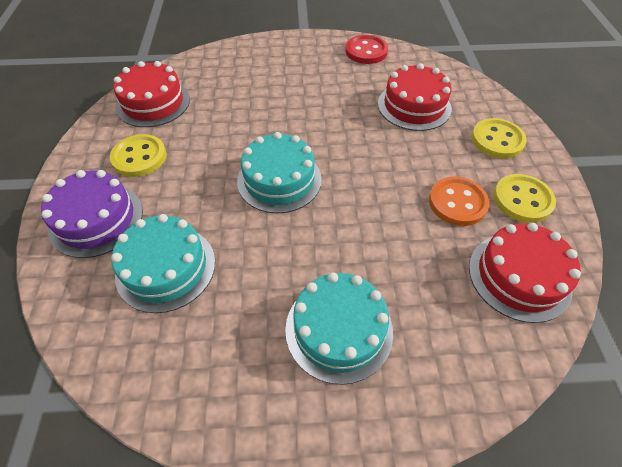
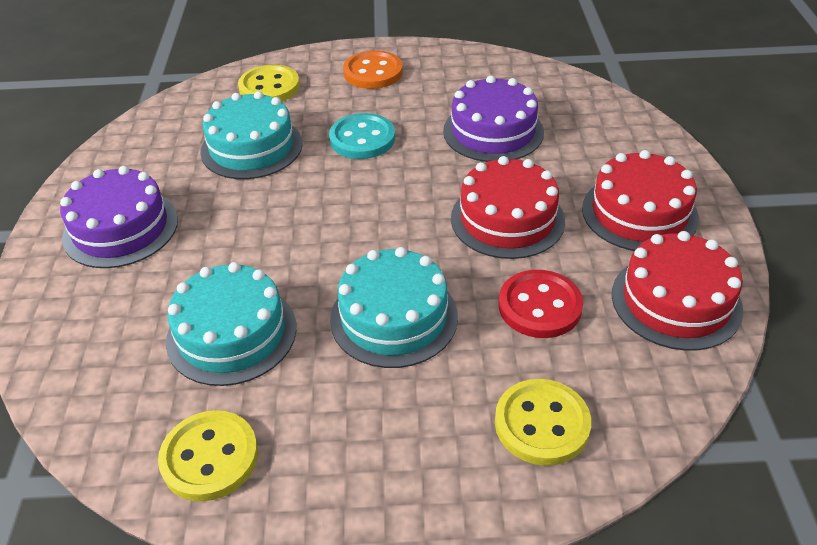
purple cake: [41,170,143,258] = 1 -> [60,166,178,268] [443,75,544,162] = 2
turquoise button: none = 0 -> [329,113,395,159] = 1

